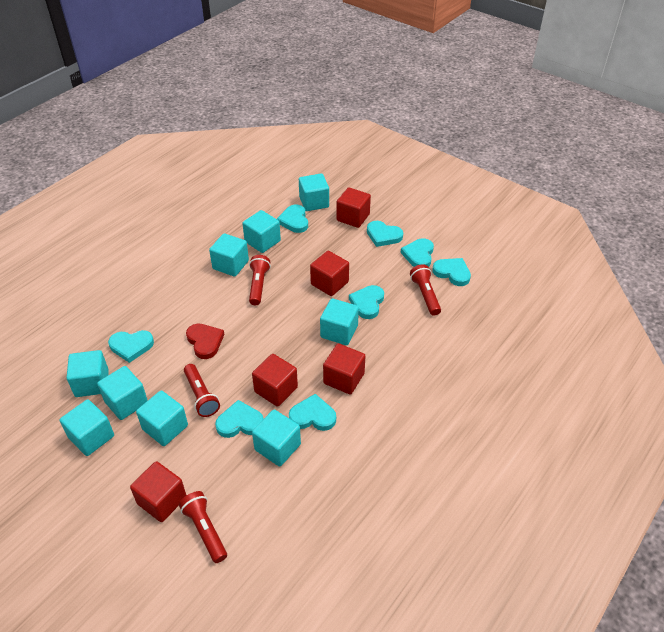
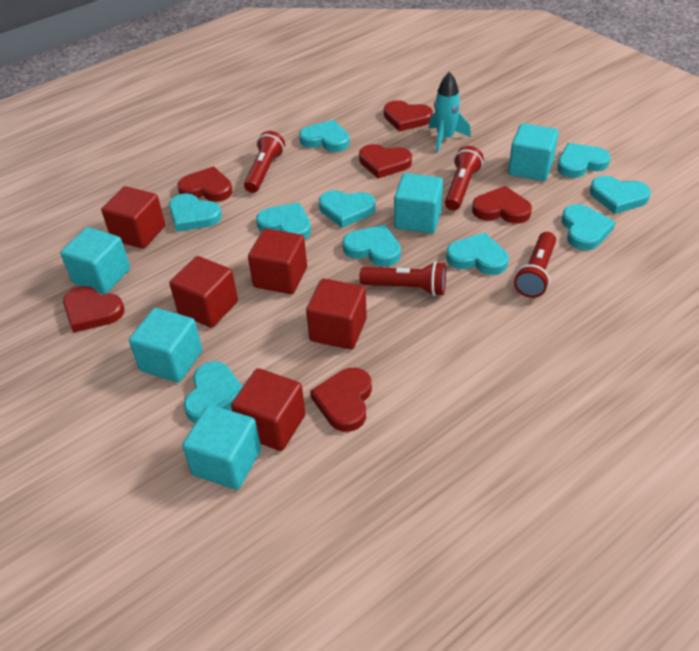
red heart: [186,324,224,359] = 1 -> [63,286,125,333] [177,167,233,202] [310,368,372,432] [359,144,412,178] [384,100,433,131] [472,186,532,224] = 6
turquoise cube: [60,399,114,456] [67,350,109,397] [97,366,148,420] [136,390,188,446] [209,233,249,277] [242,210,281,253] [252,410,301,467] [299,173,329,211] [320,298,359,345] = 9 -> [60,227,130,294] [129,308,202,383] [182,405,261,490] [394,173,443,234] [508,123,559,181] = 5
turquoise heart: [108,330,154,363] [215,400,264,438] [277,204,308,233] [289,394,336,431] [349,285,384,319] [367,221,403,247] [401,238,434,267] [432,258,471,286] = 8 -> [169,193,222,232] [184,361,242,423] [256,203,311,240] [299,120,350,152] [319,190,376,228] [342,225,401,267] [446,232,509,275] [557,143,611,178] [562,204,615,250] [590,176,651,214] = 10
turquoise rocket: none = 0 -> [429,72,471,153] = 1

